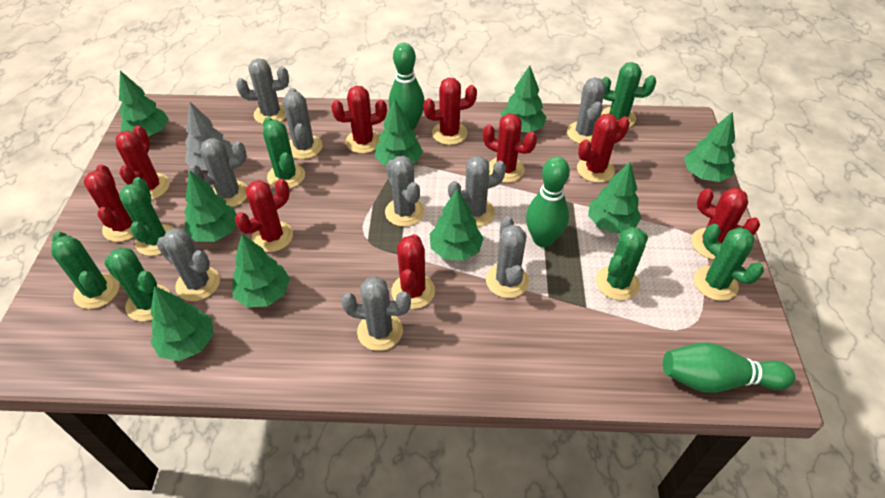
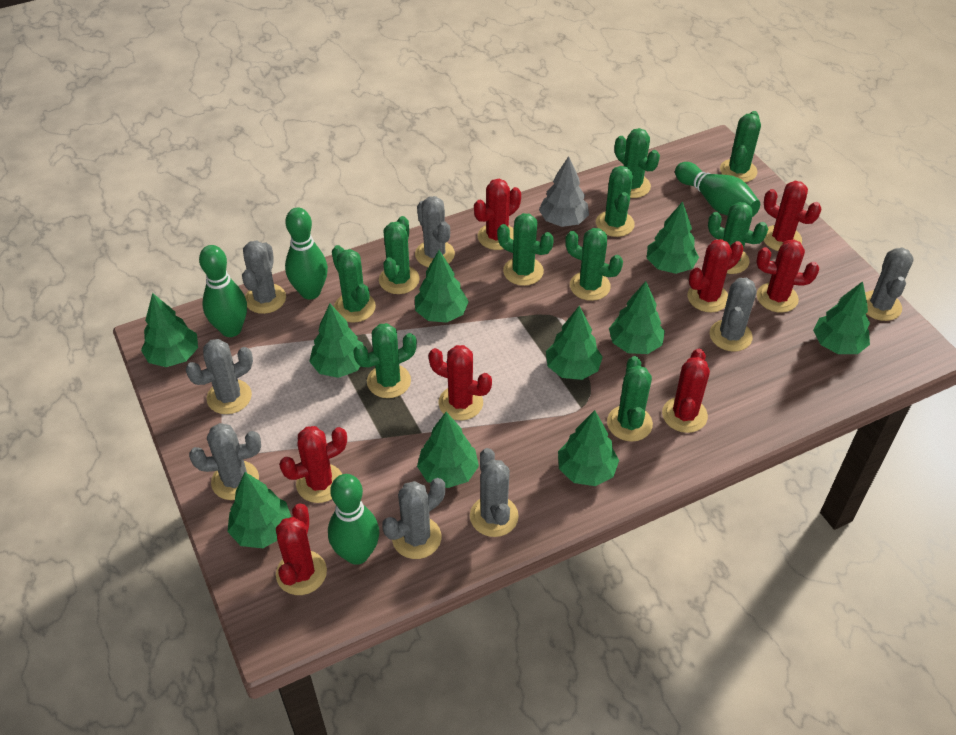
green bowling pin: [389,43,425,130] [526,157,570,247] [663,342,795,393] = 3 -> [199,245,247,337] [285,208,328,300] [328,474,379,565] [675,162,760,217] = 4
green cactus: [51,231,119,309] [104,248,170,321] [119,177,174,256] [263,117,305,189] [596,227,648,300] [601,62,656,127] [694,224,764,301] = 7 -> [332,245,376,323] [353,323,417,398] [379,216,420,294] [497,213,554,286] [565,228,623,301] [596,166,635,237] [607,356,653,442] [614,128,660,198] [708,202,768,274] [720,111,761,182] = 10
green tree: [119,71,168,137] [150,286,214,361] [184,170,237,242] [232,234,290,307] [375,99,423,166] [430,188,484,261] [501,65,546,133] [588,162,641,234] [684,112,735,182] = 9 -> [141,293,198,367] [227,472,291,548] [309,304,363,378] [415,250,469,323] [417,412,479,488] [546,306,603,380] [558,410,619,486] [609,281,665,354] [647,201,699,274] [813,281,870,354] = 10
grey cactus: [157,228,220,301] [188,138,248,207] [236,58,289,124] [283,88,322,159] [341,276,411,351] [385,156,425,227] [448,156,506,227] [486,216,529,298] [567,77,606,144] = 9 -> [186,339,253,414] [189,423,261,500] [242,240,286,314] [382,478,445,559] [415,196,455,267] [470,448,519,537] [709,278,756,351] [865,248,914,321] = 8
red cactus: [84,164,134,242] [116,126,170,200] [235,179,293,252] [331,86,387,153] [391,234,435,309] [423,78,477,145] [483,114,537,183] [577,113,630,183] [691,188,760,260] = 9 -> [276,504,327,595] [279,426,347,503] [428,345,492,420] [474,179,521,250] [662,349,710,433] [687,239,743,312] [757,239,819,313] [763,181,821,251] = 8

